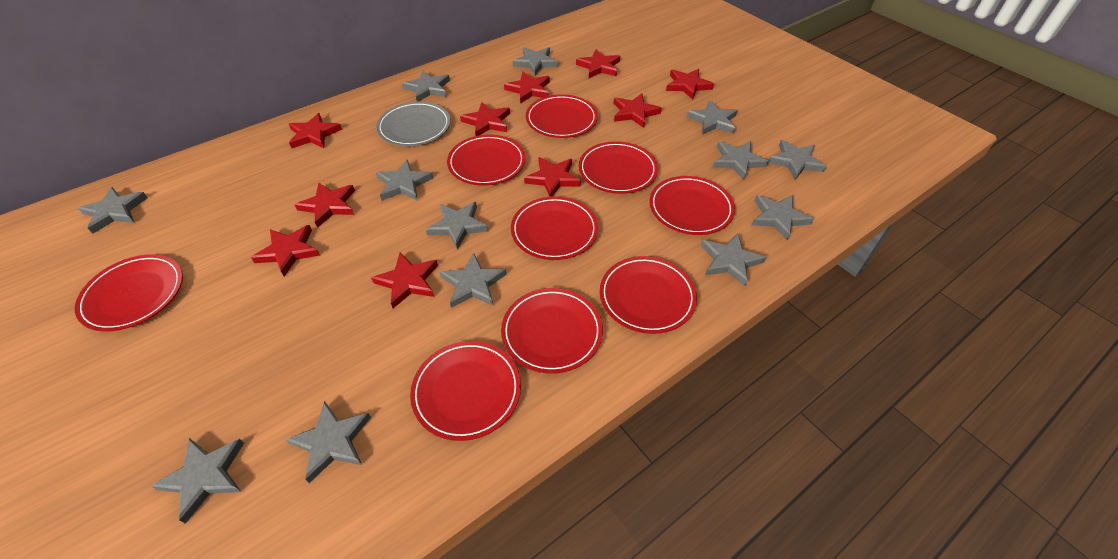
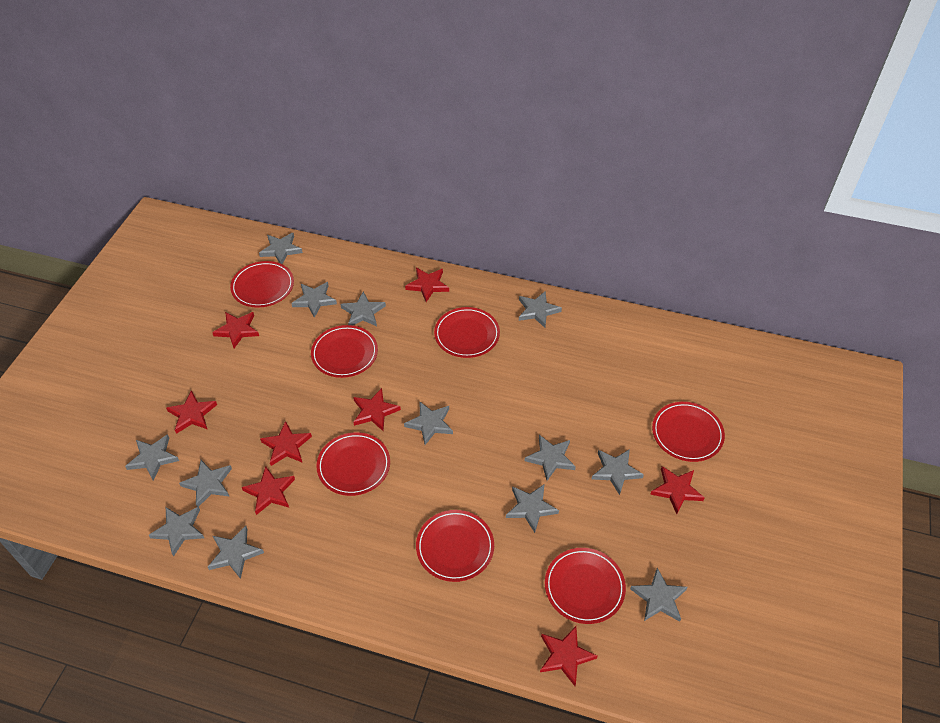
grey plate: [376,101,451,146] = 1 -> none = 0
red plate: [75,254,183,331] [410,341,521,441] [447,135,526,186] [501,288,603,374] [511,196,598,260] [526,94,598,138] [579,141,658,194] [600,256,697,334] [649,176,735,235] = 9 -> [230,261,294,308] [311,325,378,378] [316,432,390,496] [416,510,494,582] [434,307,500,358] [545,548,626,624] [652,402,725,462] = 7
red star: [251,225,320,277] [289,113,342,148] [295,183,355,228] [371,253,438,308] [460,102,510,136] [504,72,550,104] [524,157,581,197] [576,49,620,78] [613,94,662,128] [666,69,714,100] = 10 -> [166,390,217,434] [212,312,259,348] [242,466,295,515] [260,421,312,466] [353,388,401,431] [405,268,449,302] [540,626,598,686] [650,466,705,514] = 8

